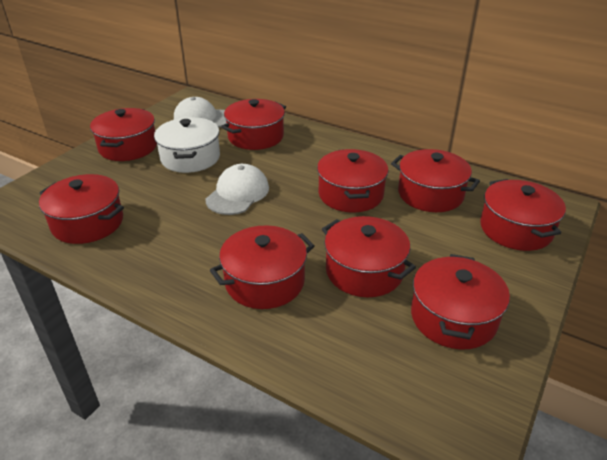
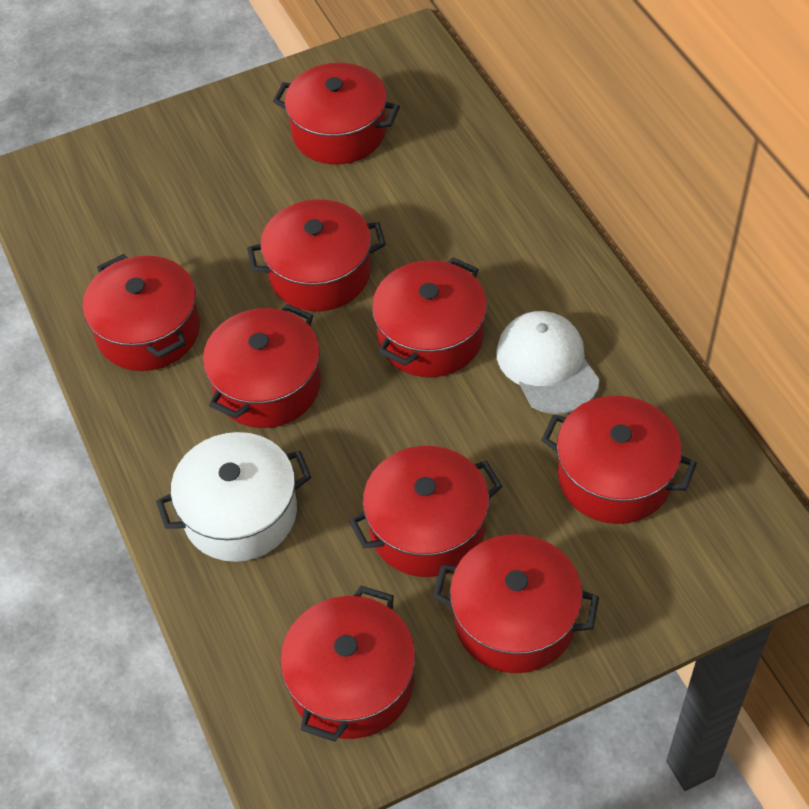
white cap: [174,97,226,128] [205,164,269,215] = 2 -> [496,311,599,414] = 1

